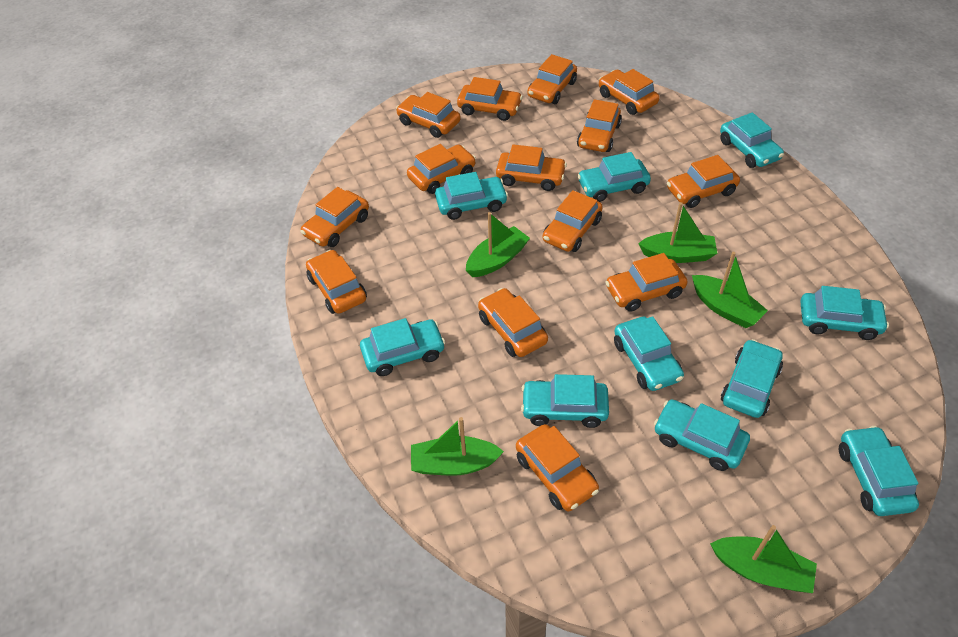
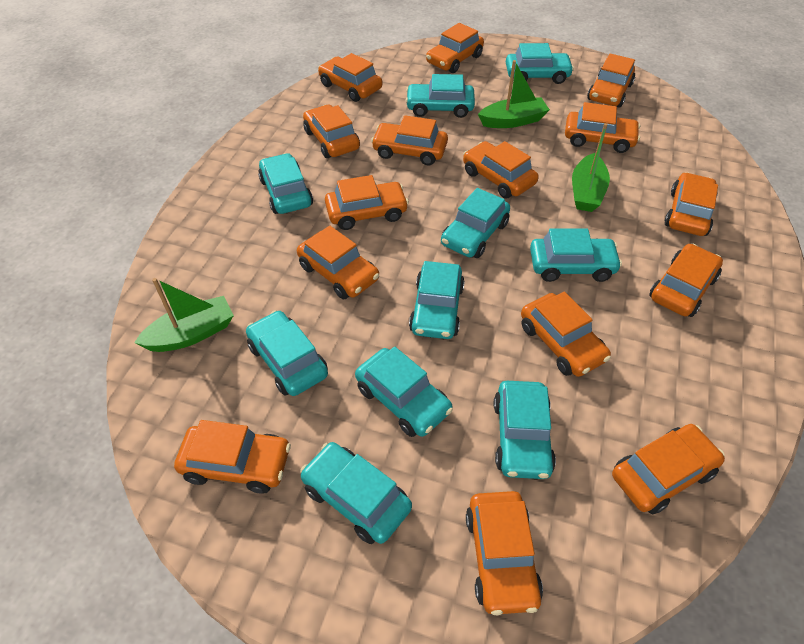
green boat: [411,417,504,476] [466,212,530,277] [638,202,718,263] [692,252,768,328] [710,525,817,593] = 5 -> [134,278,234,352] [478,60,550,128] [572,123,610,212] = 3
orange car: [301,187,369,247] [306,250,367,314] [396,92,461,138] [407,144,476,194] [457,77,523,121] [478,288,548,357] [496,144,567,191] [516,424,599,511] [527,54,577,104] [543,190,603,252] [577,99,622,152] [599,69,660,115] [605,253,687,312] [667,155,740,208] = 14 -> [174,420,291,494] [297,226,379,299] [303,105,360,158] [318,53,382,102] [325,175,409,230] [371,115,448,165] [426,23,484,73] [463,141,539,198] [466,491,543,616] [521,291,611,377] [565,102,640,153] [587,54,635,108] [612,424,725,515] [649,244,723,317] [665,172,718,236] = 15

